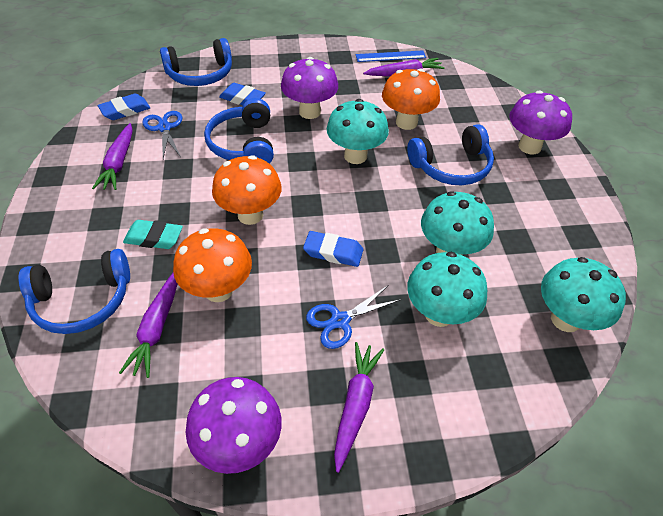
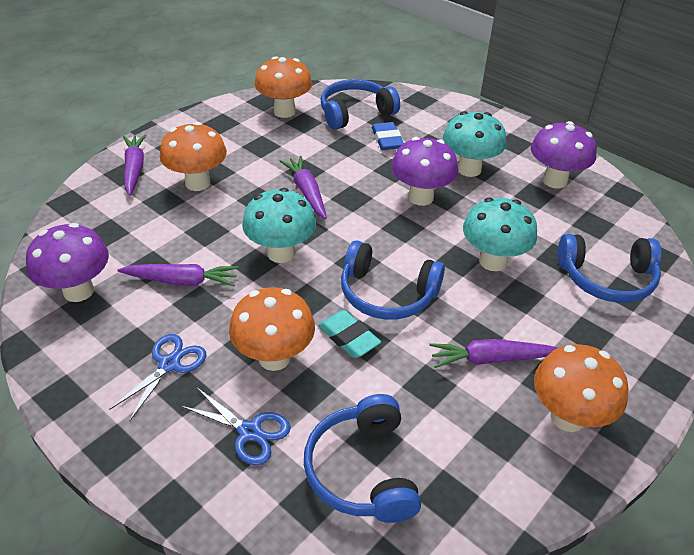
blue eraser: [98,94,150,120] [219,83,266,105] [303,231,363,267] = 3 -> [372,122,404,150] = 1
blue ruler: [356,50,426,62] = 1 -> none = 0
orange mushroom: [173,228,252,302] [212,155,282,225] [382,69,440,130] = 3 -> [160,122,227,191] [229,287,315,371] [254,56,312,118] [534,344,629,432] = 4
turquoise mushroom: [327,99,389,164] [407,252,487,327] [421,191,494,255] [541,257,626,332] = 4 -> [242,188,316,263] [443,111,506,177] [463,198,537,271] = 3

